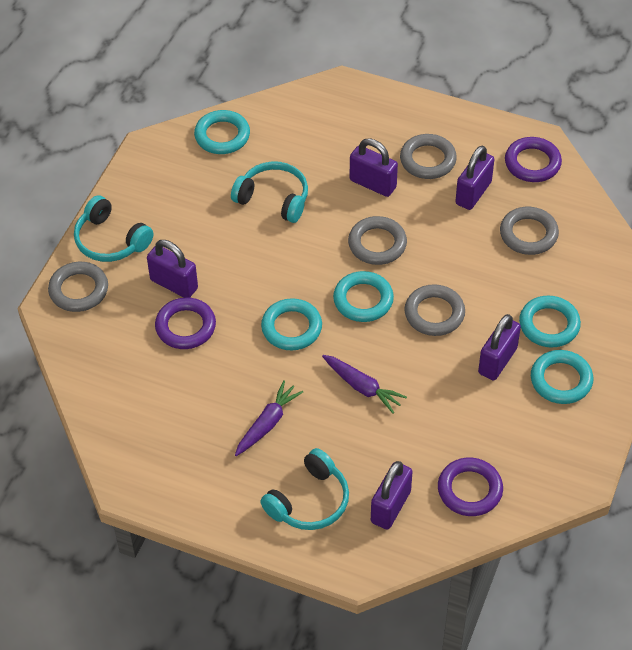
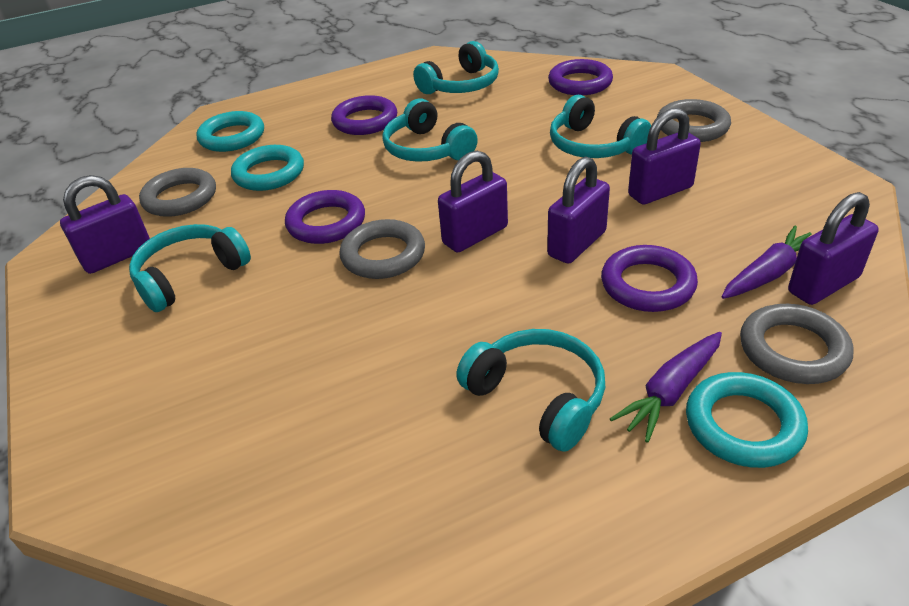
grey ring: [48,262,108,312] [348,216,407,265] [400,134,457,179] [404,284,465,336] [500,207,559,255] = 5 -> [139,168,216,217] [339,219,425,279] [657,99,731,142] [740,304,853,384] = 4
purple ring: [155,297,216,349] [438,458,503,516] [505,137,562,182] = 3 -> [285,190,365,244] [331,95,397,135] [548,59,613,95] [601,245,698,312] = 4
turquoise headphones: [74,195,153,262] [231,161,308,223] [260,448,349,530] = 3 -> [129,224,251,312] [382,98,478,162] [413,41,499,94] [456,329,605,452] [550,95,651,158] = 5
turquoise ring: [194,110,250,154] [261,298,322,350] [333,271,394,322] [519,296,581,347] [531,350,593,404] = 5 -> [196,111,264,152] [231,145,304,191] [686,372,808,468] = 3

